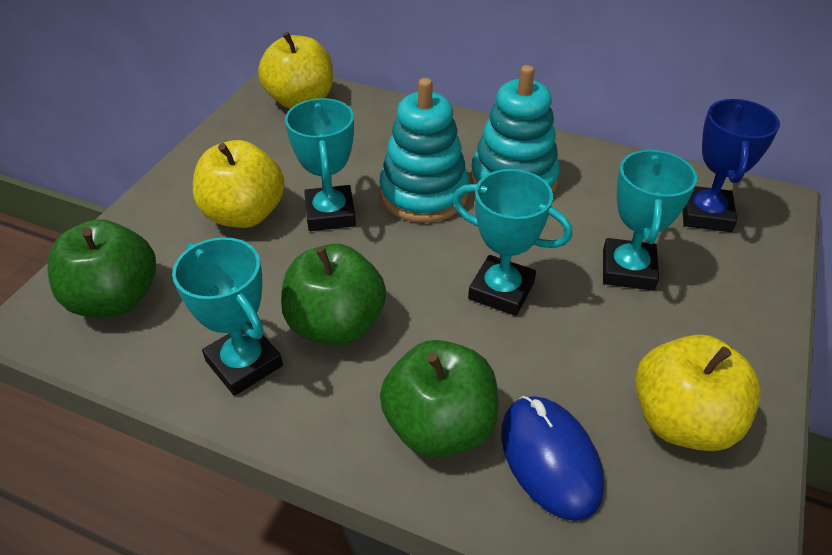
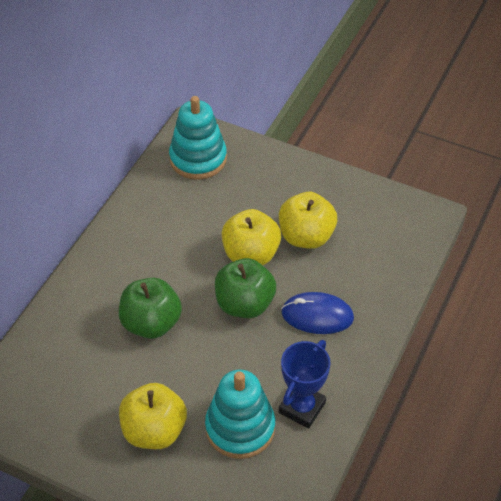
green apple: [47,219,156,317] [281,244,386,346] [380,340,499,458] = 3 -> [119,278,182,339] [215,258,276,318] = 2
turquoise trophy: [172,237,283,396] [285,98,356,231] [453,169,572,316] [603,149,697,291] = 4 -> none = 0

